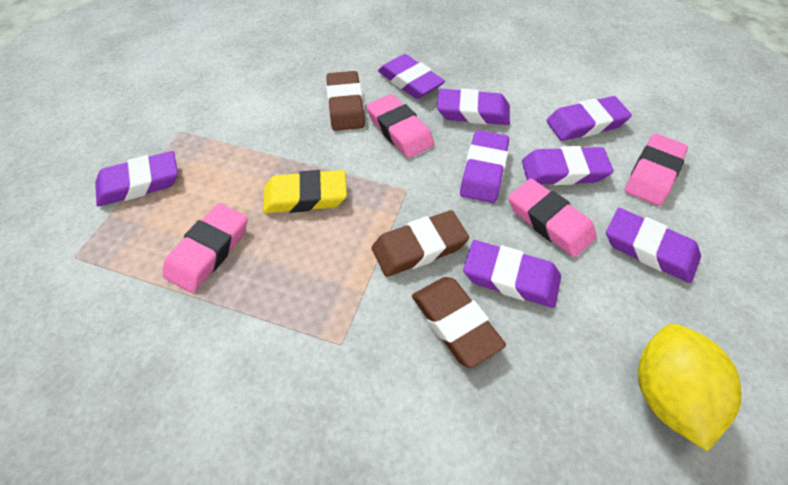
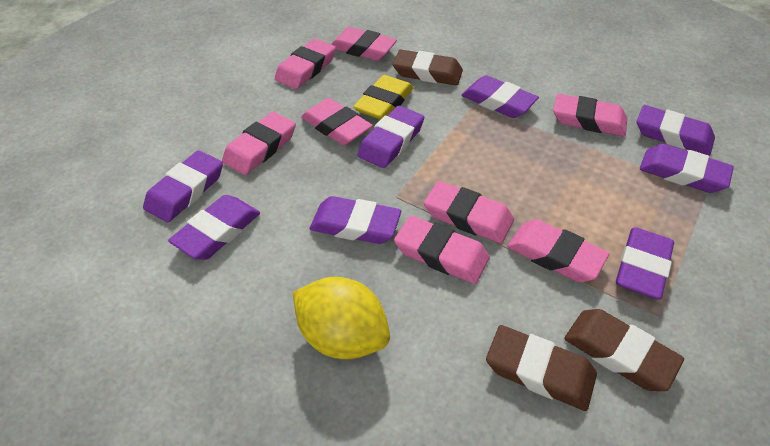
pink eraser: [162,203,248,293] [366,94,434,158] [508,179,597,257] [625,134,688,206] = 4 -> [222,112,296,175] [275,39,336,89] [301,98,373,146] [331,27,397,61] [394,216,490,284] [424,181,514,243] [507,219,609,282] [553,94,627,136] = 8

